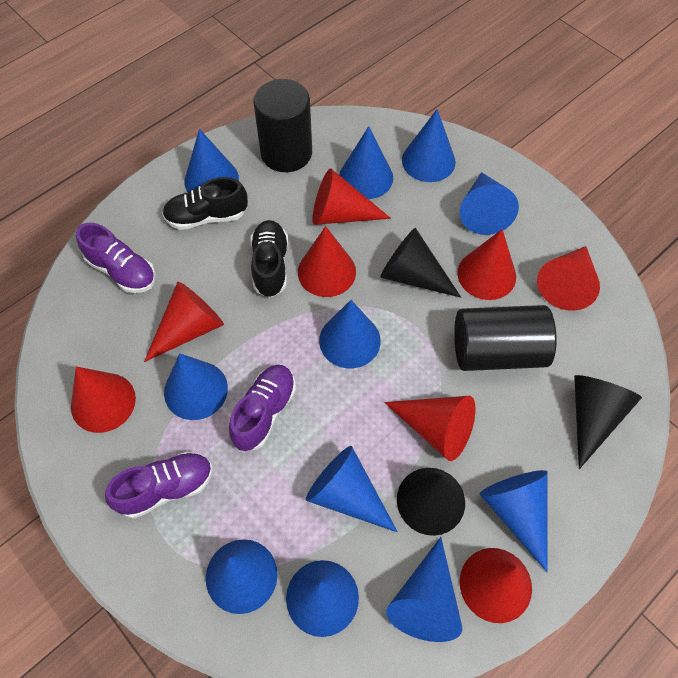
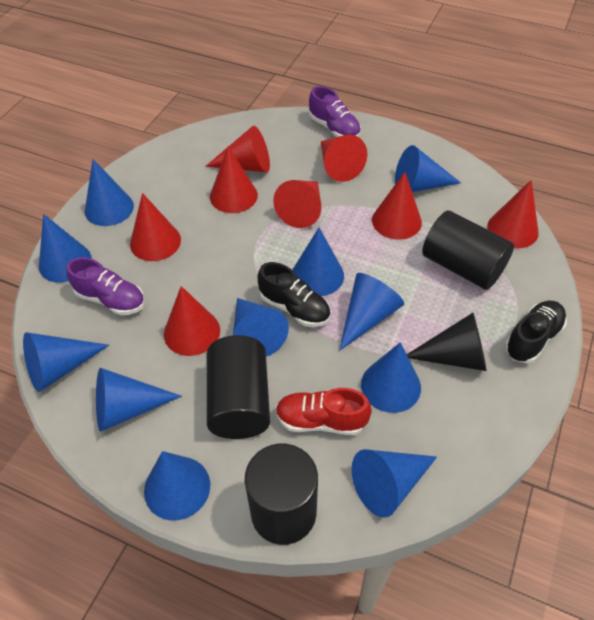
black cone: [380,228,461,298] [397,468,465,536] [574,375,642,469] = 3 -> [407,313,487,371] = 1
black cylinder: [253,79,312,172] [454,305,557,371] = 2 -> [207,335,270,439] [245,444,318,545] [422,211,514,290] = 3
purple shoe: [76,223,156,293] [105,451,213,519] [229,365,296,451] = 3 -> [66,257,145,315] [309,86,361,137] = 2
red shoe: none = 0 -> [276,388,372,435] = 1

